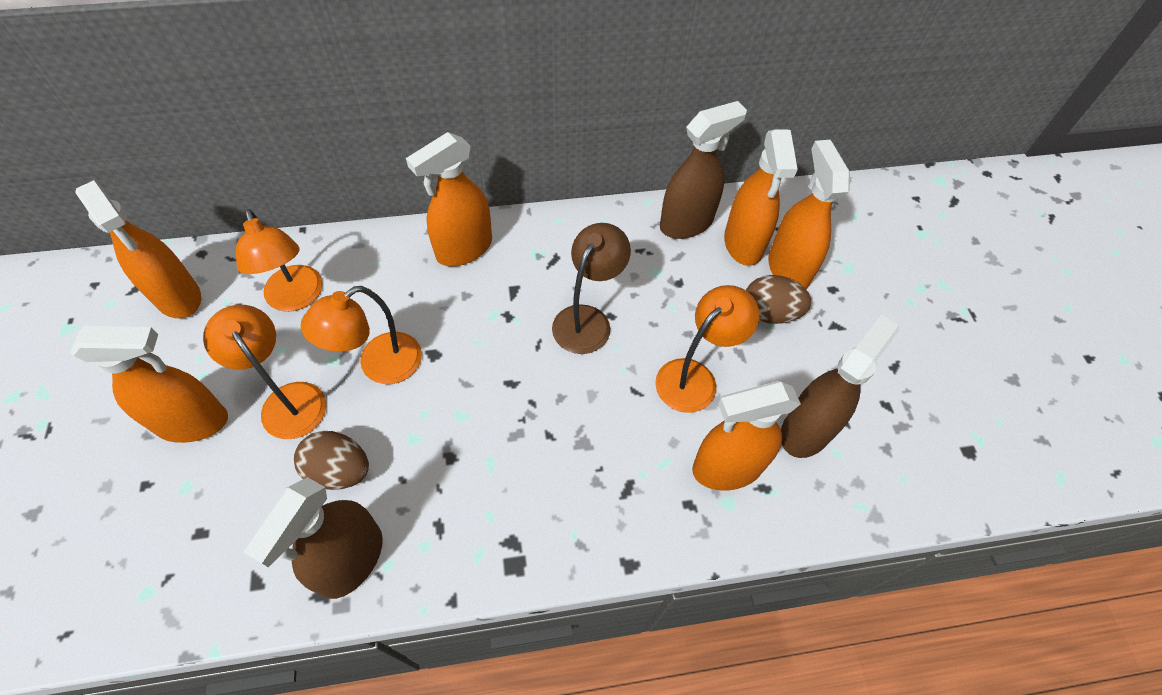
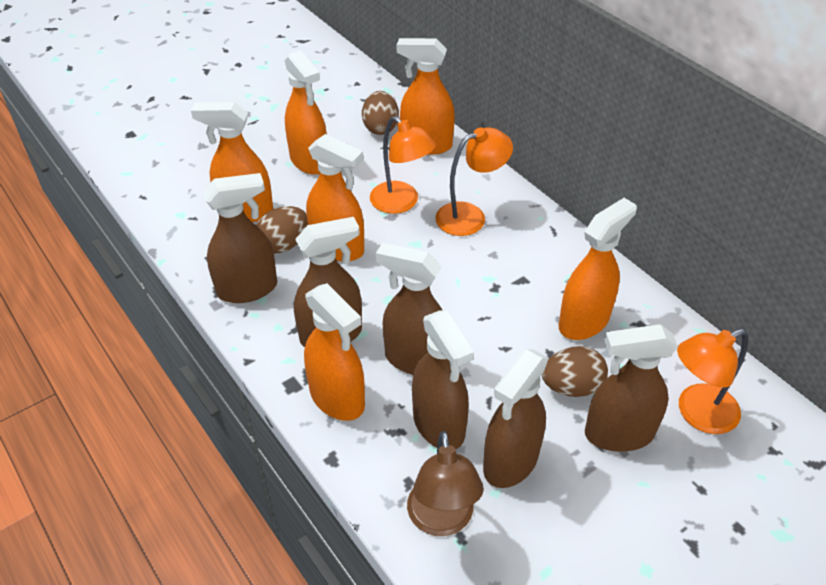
brown egg: [294,431,369,490] [746,275,811,324] = 2 -> [256,206,308,254] [362,91,399,135] [542,346,608,397] = 3
brown spray bottle: [243,477,383,599] [660,101,747,239] [781,315,899,458] = 3 -> [203,173,277,303] [294,217,362,347] [376,243,442,375] [412,310,474,449] [483,349,549,488] [585,324,678,452] = 6
orange lamp: [203,305,326,439] [236,209,323,312] [301,286,422,384] [655,285,760,413] = 4 -> [370,116,436,214] [435,127,513,236] [677,329,748,434] = 3

